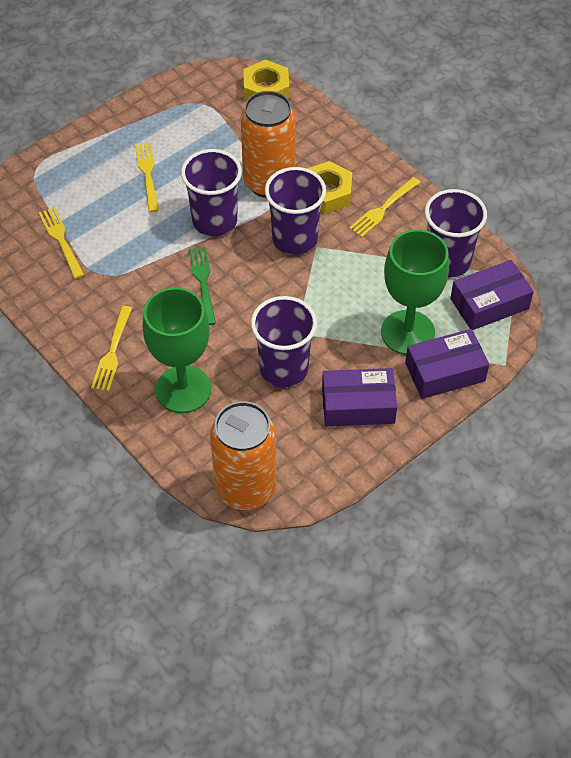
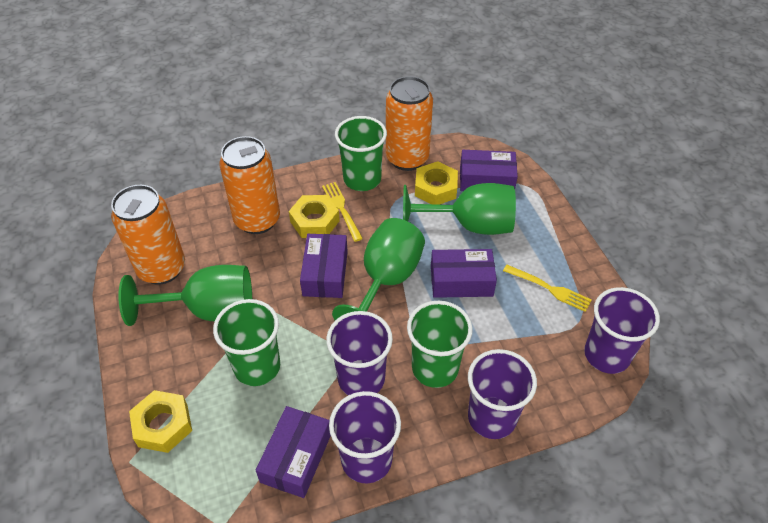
green cup: none = 0 -> [213,299,280,386] [335,116,387,191] [407,301,473,388] = 3
green fork: [189,247,216,325] = 1 -> none = 0
green goblet: [143,287,211,413] [381,230,449,355] = 2 -> [118,265,252,326] [332,218,425,320] [403,183,516,235] = 3
orange can: [210,401,276,510] [241,91,296,198] = 2 -> [111,185,185,285] [219,136,280,234] [386,76,433,171] = 3
purple box: [322,368,397,426] [405,329,489,399] [450,260,534,330] = 3 -> [256,406,331,498] [300,234,348,298] [431,249,497,298] [460,150,518,191] = 4
yellow fork: [39,207,84,279] [91,306,132,391] [135,143,159,212] [349,177,420,237] = 4 -> [322,182,363,242] [503,265,592,312] = 2
yellow nut: [243,60,289,101] [307,161,352,214] = 2 -> [129,390,192,453] [289,195,340,238] [415,161,458,205] = 3

